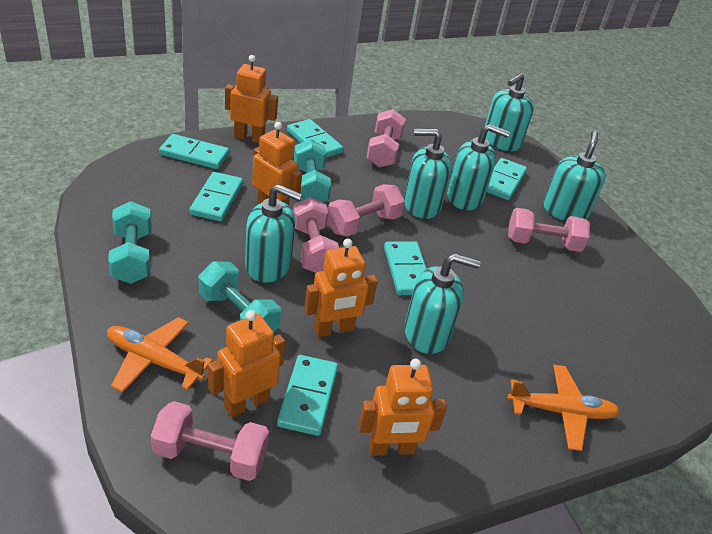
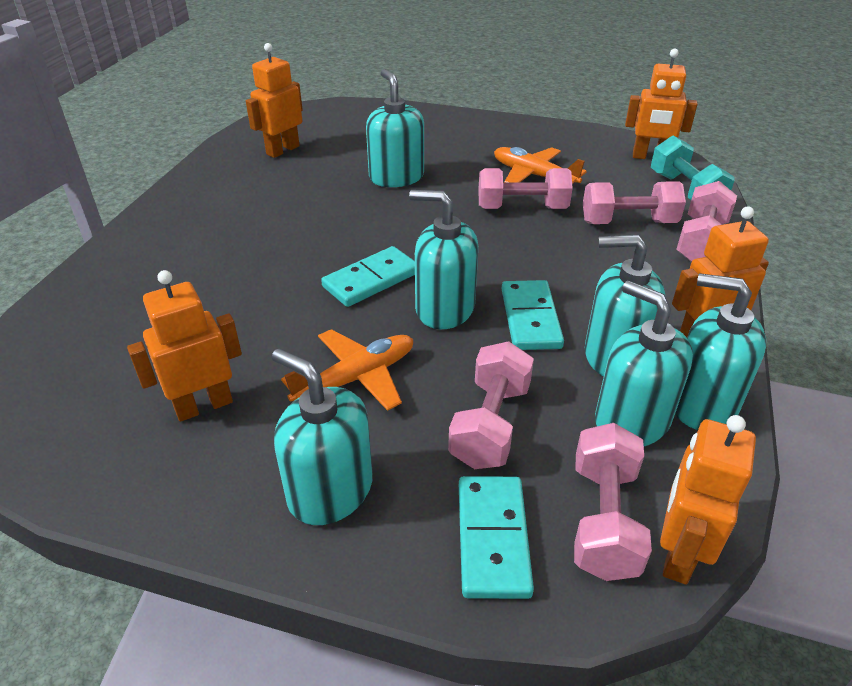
turquoise domino: [159,134,229,169] [190,172,243,222] [277,355,338,436] [287,119,343,158] [384,241,427,295] [487,158,527,200] = 6 -> [321,246,415,307] [459,476,534,599] [502,280,564,350] = 3
turquoise dumbbell: [108,201,152,284] [199,261,281,332] [294,139,331,202] = 3 -> [651,135,735,200] = 1

